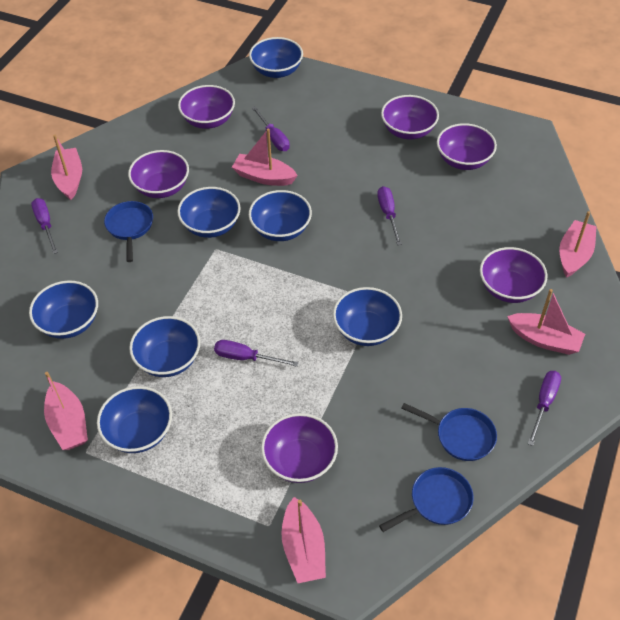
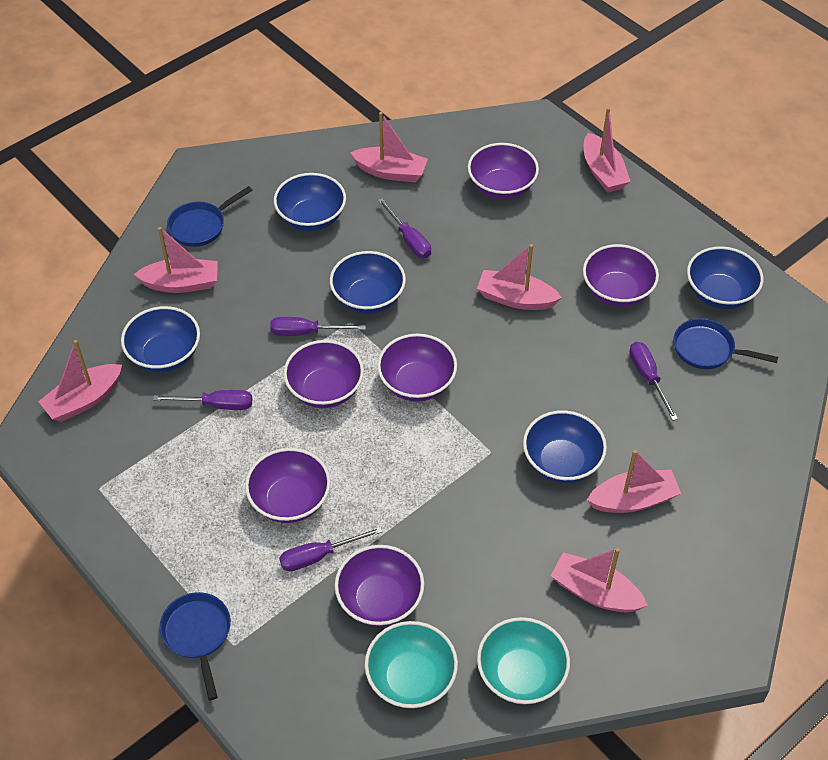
blue bowl: [29,280,98,339] [97,386,172,453] [129,316,200,377] [177,187,241,238] [249,37,303,78] [249,190,312,241] [333,287,402,346] = 7 -> [121,306,200,373] [274,173,346,231] [330,251,406,314] [523,410,607,483] [687,246,763,309] = 5
pink boat: [44,372,88,450] [51,135,82,200] [232,129,298,186] [281,497,326,583] [507,289,585,355] [560,211,597,278] = 6 -> [38,340,122,422] [134,227,218,293] [350,112,428,182] [477,244,562,310] [551,548,648,613] [584,108,631,193] [587,450,681,513] = 7
turquoise bowl: none = 0 -> [365,621,458,709] [477,617,570,705] = 2

